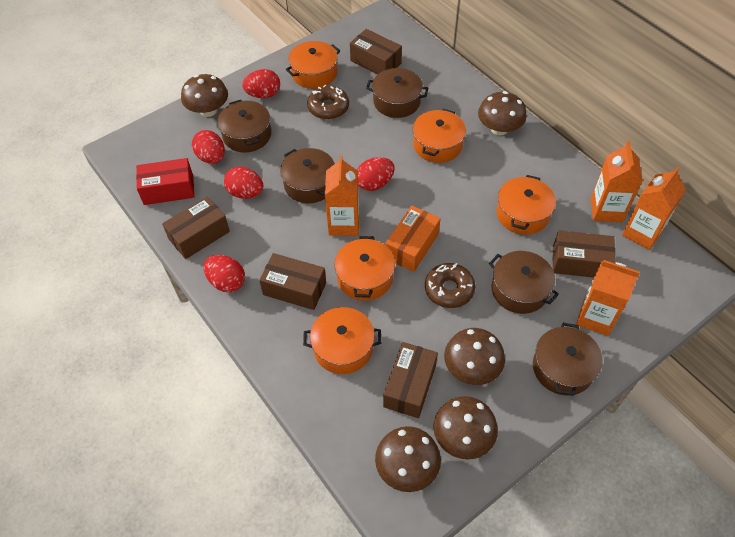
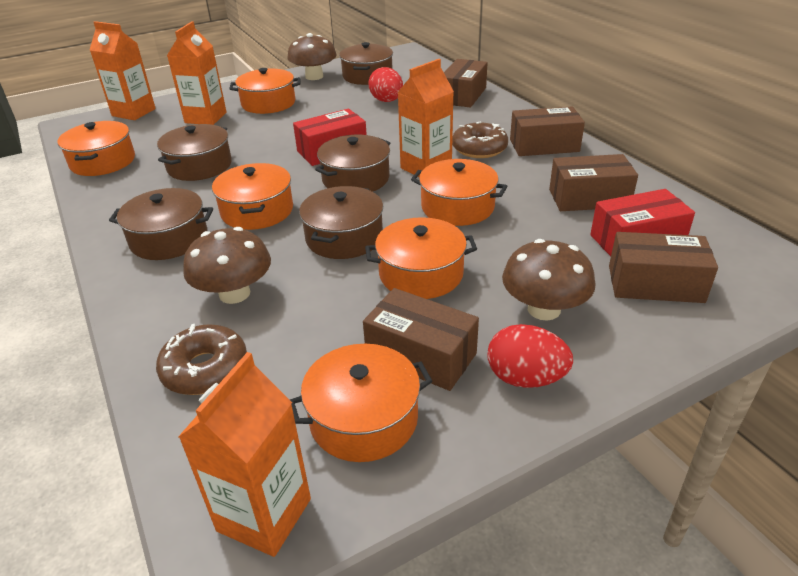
brown mushroom: [181,74,228,117] [375,426,441,492] [433,396,498,459] [444,328,505,385] [478,91,527,135] = 5 -> [183,227,271,304] [287,33,337,80] [502,239,595,321] = 3
orange box: [385,205,441,272] = 1 -> none = 0
orange pot: [286,41,340,89] [303,307,381,374] [334,236,395,301] [413,109,466,163] [496,175,556,235] = 5 -> [58,121,135,176] [212,163,293,230] [229,68,301,114] [290,344,432,462] [365,217,477,299] [411,159,507,226] = 6
red box: [136,158,194,205] = 1 -> [293,109,367,166] [590,189,695,256] = 2
red egg: [192,130,225,164] [203,255,245,292] [224,167,263,199] [242,69,280,98] [357,157,394,191] = 5 -> [368,67,403,102] [487,324,573,388] = 2

